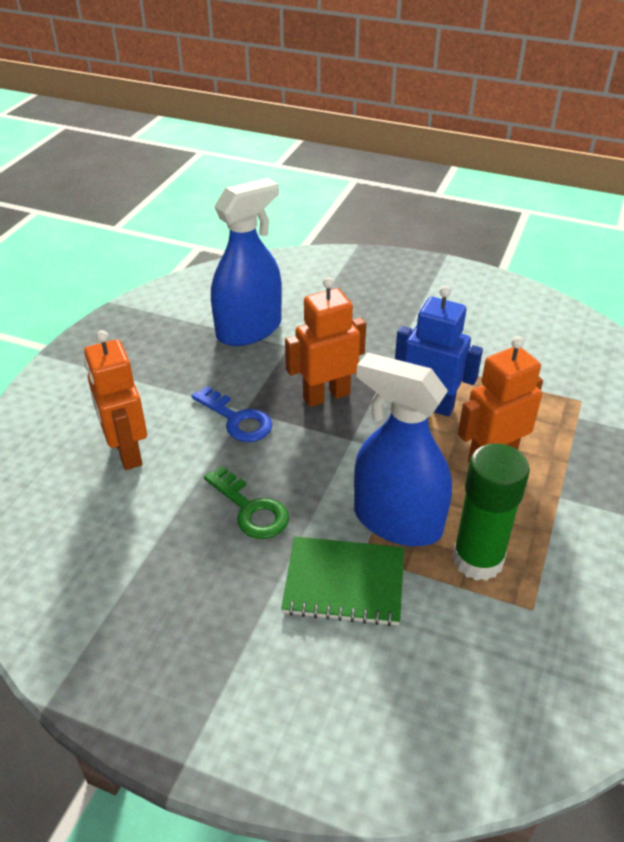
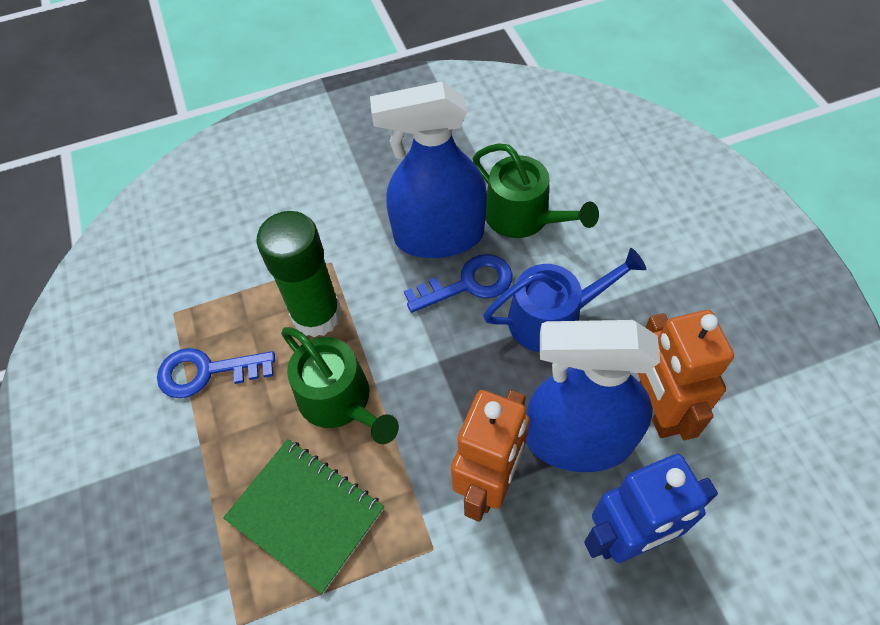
blue key: [192,386,272,442] = 1 -> [157,348,275,398] [404,254,512,313] = 2
blue watering can: none = 0 -> [483,248,646,352] = 1
green key: [204,466,289,539] = 1 -> none = 0
green watering can: none = 0 -> [281,327,399,444] [473,143,599,238] = 2
orange robot: [84,330,147,470] [285,277,366,407] [458,336,543,462] = 3 -> [451,390,530,522] [638,310,734,440] = 2

